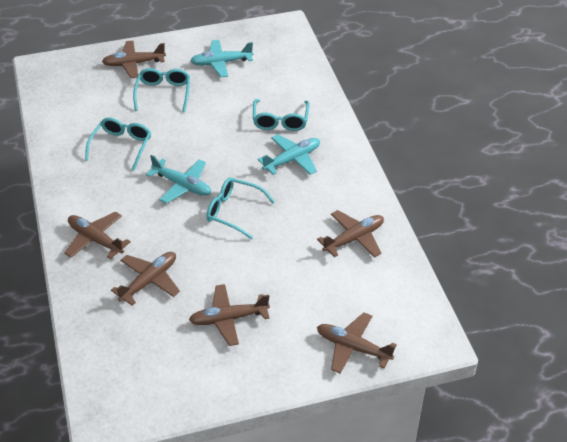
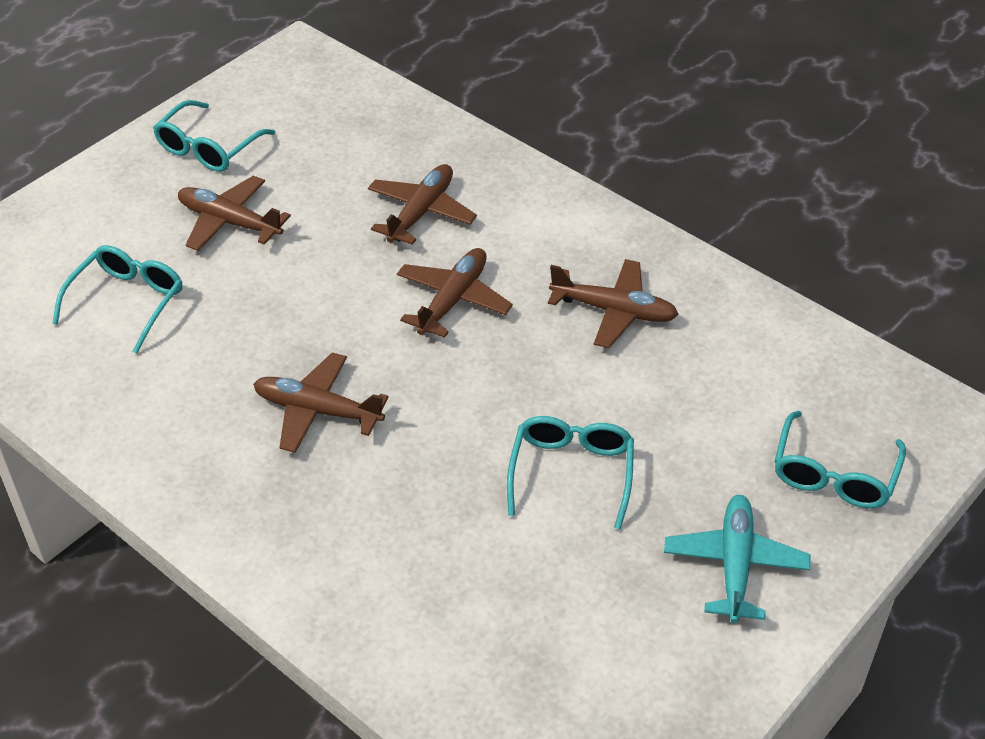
brown plane: [64,212,131,259] [102,41,166,78] [111,252,180,306] [189,284,270,346] [317,210,384,258] [317,313,397,373] = 6 -> [178,176,291,251] [253,353,388,453] [368,164,477,245] [397,248,513,338] [548,259,679,348] = 5
turquoise plane: [146,155,211,204] [190,40,253,77] [258,134,320,175] = 3 -> [664,495,810,623] = 1

